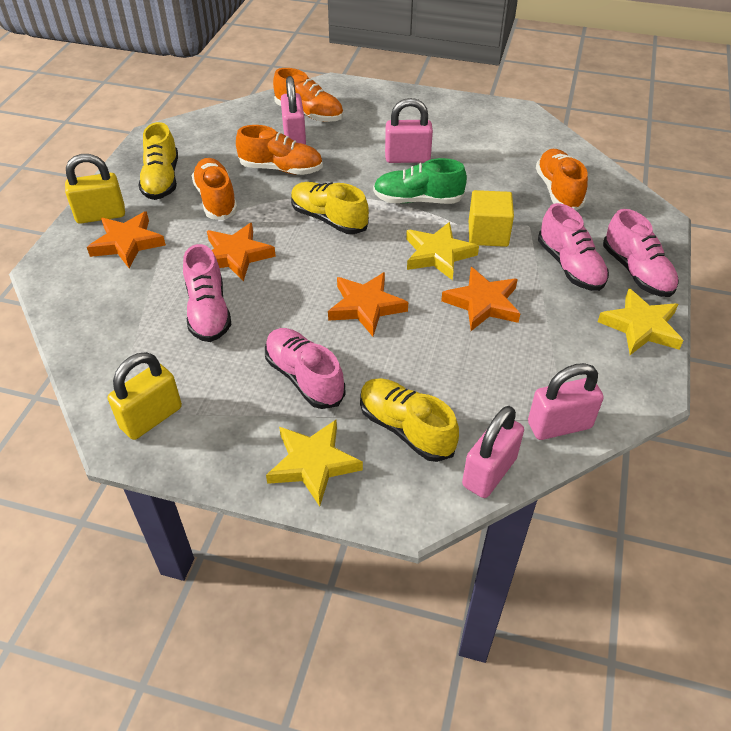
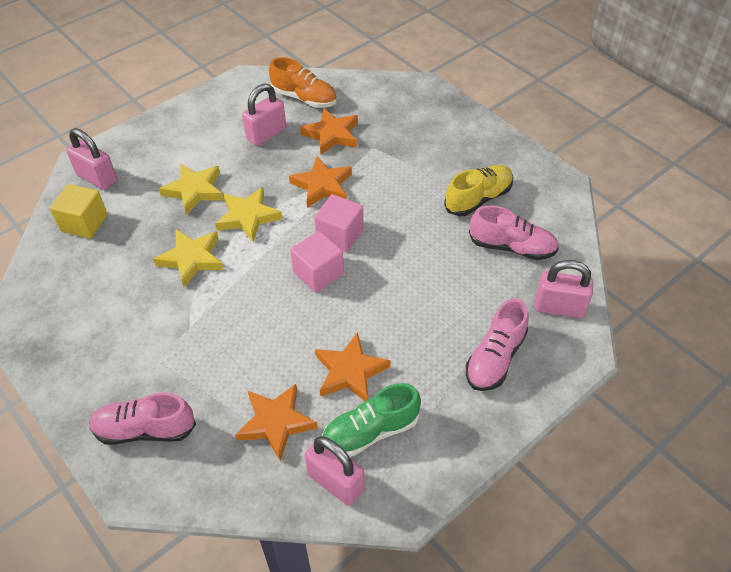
orange shoe: [192,158,238,220] [236,125,323,175] [273,68,343,122] [536,149,588,210] = 4 -> [269,57,337,108] = 1
pink cube: none = 0 -> [290,231,344,293] [314,194,364,252] = 2
pink shoe: [183,244,231,342] [265,328,346,409] [538,203,609,291] [603,209,679,297] = 4 -> [89,392,196,445] [466,298,529,391] [469,205,559,260] = 3
yellow padlock: [65,154,125,224] [108,352,182,440] = 2 -> none = 0
yellow shoe: [138,122,178,200] [291,182,369,234] [360,378,459,462] = 3 -> [444,165,513,216] = 1

